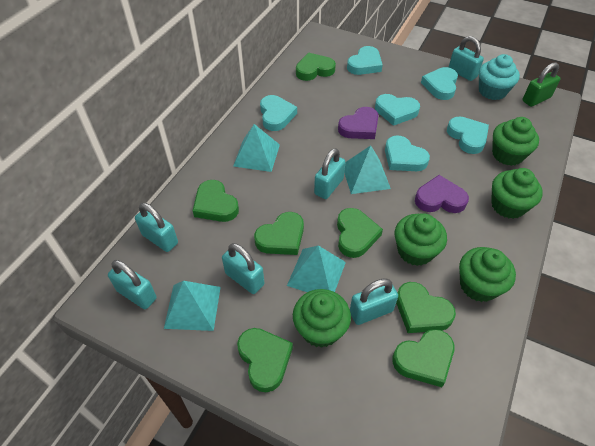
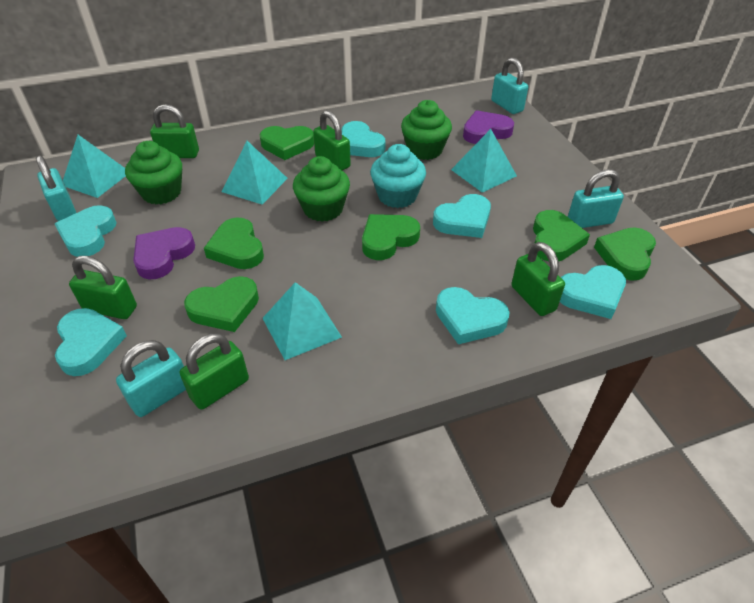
green cupcake: [293,289,351,348] [395,213,447,266] [459,247,516,302] [491,168,543,219] [492,117,539,166] = 5 -> [125,141,182,204] [293,156,350,222] [401,100,452,160] = 3
green heart: [193,180,239,222] [237,328,293,392] [254,212,304,255] [296,53,336,81] [337,208,383,258] [392,329,454,387] [396,282,456,333] = 7 -> [184,276,259,332] [204,217,264,269] [260,126,314,160] [362,214,420,260] [533,210,590,262] [594,227,656,281] = 6
green padlock: [523,62,561,107] = 1 -> [69,256,137,319] [150,104,199,158] [180,333,249,410] [313,110,351,170] [511,242,565,316] = 5
turquoise padlock: [108,260,157,309] [135,203,178,252] [222,243,264,294] [314,148,345,199] [350,279,398,325] [449,36,484,81] = 6 -> [36,155,76,221] [116,340,186,417] [491,57,528,114] [568,169,624,228] = 4

